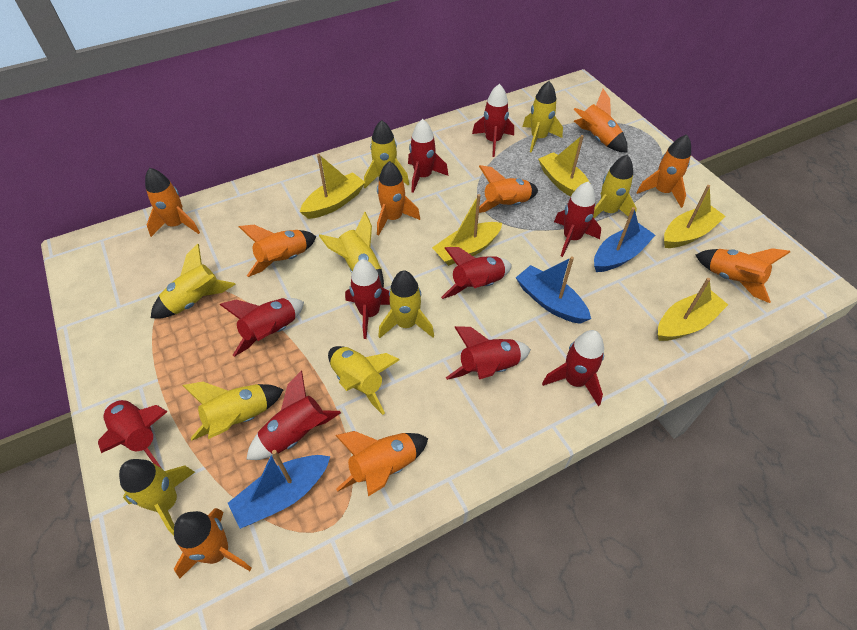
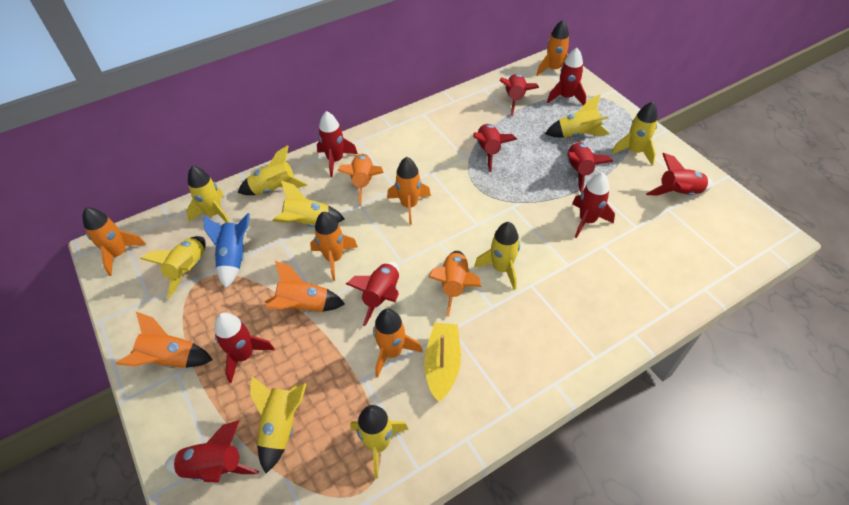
blue boat: [228,450,331,529] [516,257,591,324] [594,207,655,272] = 3 -> none = 0
blue rocket: none = 0 -> [204,213,250,288] = 1
yellow boat: [300,154,365,219] [432,194,502,266] [538,135,590,197] [658,278,728,341] [664,185,726,248] = 5 -> [424,323,461,402] = 1

